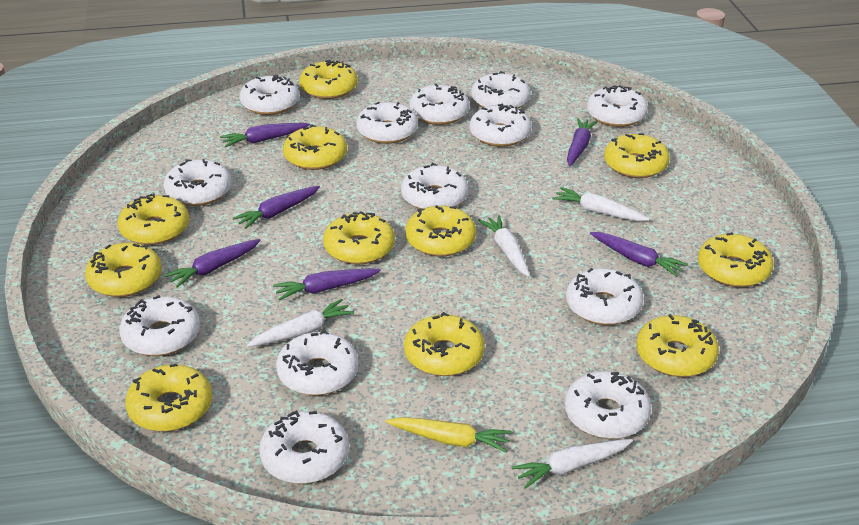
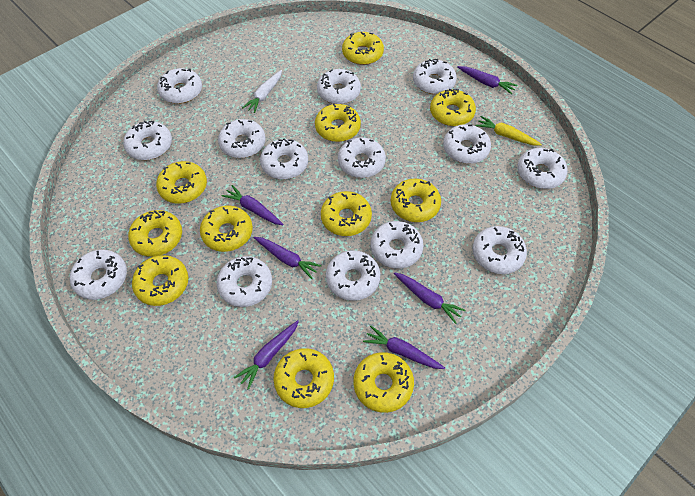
white carrot: [247,299,354,347] [478,215,530,277] [512,439,633,489] [553,187,650,221] = 4 -> [242,70,282,113] = 1
white donut: [119,295,200,356] [164,159,231,206] [240,75,299,115] [259,410,349,484] [276,329,359,396] [356,102,418,144] [401,163,468,209] [409,84,470,125] [469,104,532,147] [471,71,531,109] [564,371,651,439] [566,268,643,325] [587,85,648,127] = 13 -> [70,250,127,300] [123,121,172,160] [157,68,202,104] [217,256,272,307] [218,119,266,158] [260,139,308,179] [317,69,361,104] [326,250,380,301] [338,138,386,178] [370,221,424,268] [413,59,457,94] [443,124,491,164] [473,226,527,274] [517,148,567,189] = 14

